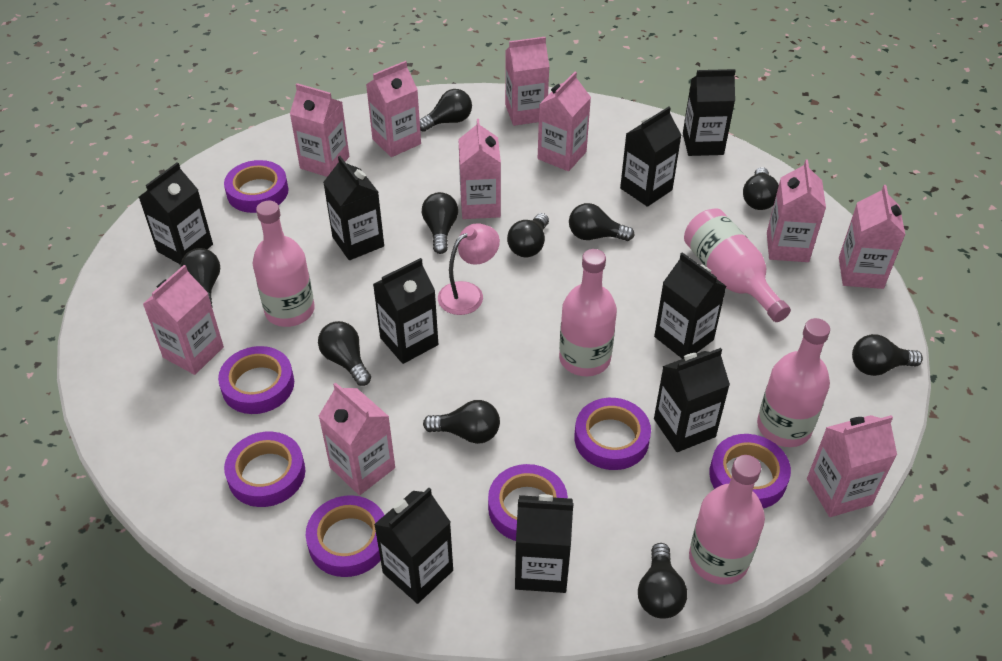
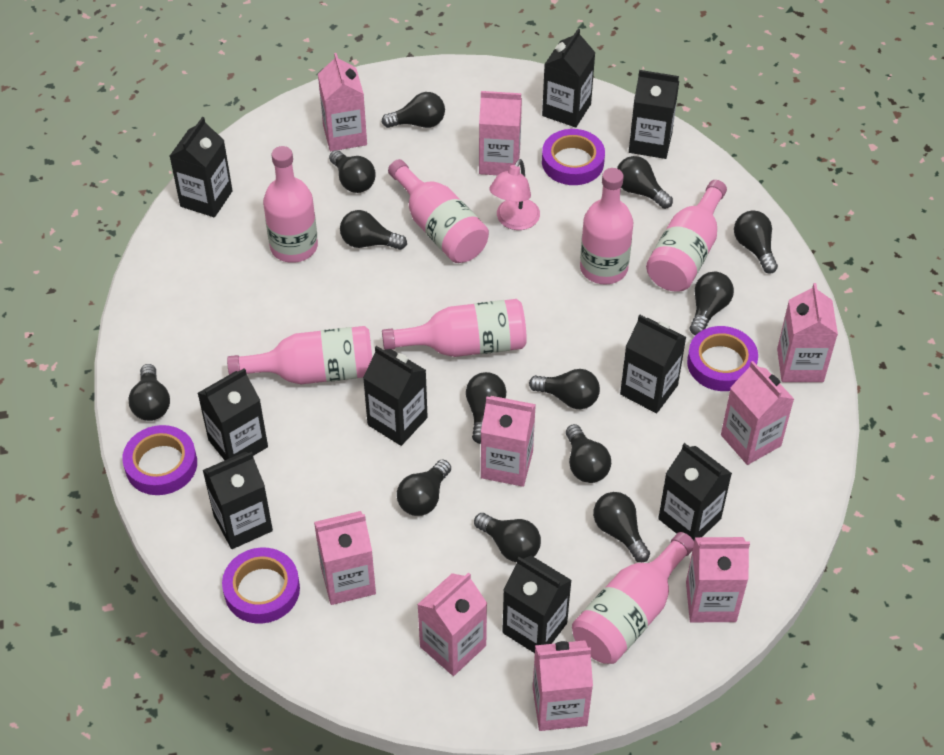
black light bulb: [180,248,220,307] [318,321,371,386] [420,89,472,132] [422,192,458,254] [423,400,500,444] [507,213,549,257] [569,203,634,241] [638,543,687,619] [743,167,779,210] [852,334,923,376] = 10 -> [128,364,170,421] [329,150,376,193] [340,210,407,250] [382,92,445,128] [397,460,451,516] [466,372,506,444] [474,513,541,562] [529,369,600,409] [566,424,611,483] [593,492,650,562] [617,156,673,209] [690,272,734,335] [734,210,778,274] = 13
pink bottle: [252,201,315,327] [559,249,617,376] [684,208,791,322] [689,455,765,585] [757,318,830,447] = 5 -> [227,326,372,384] [263,146,318,263] [382,299,527,357] [388,159,489,263] [572,532,694,664] [580,168,633,285] [646,180,727,292] = 7
pink carton: [143,265,224,375] [290,83,349,177] [319,382,395,495] [366,61,421,157] [458,119,501,219] [505,37,550,126] [538,72,591,171] [767,159,826,262] [807,415,897,517] [839,185,905,289] = 10 -> [314,511,376,605] [318,53,367,151] [417,572,487,676] [479,91,522,175] [481,396,536,487] [533,640,593,731] [686,537,750,622] [721,361,794,465] [777,283,838,382] = 9
purple tape: [218,346,294,414] [224,160,288,213] [224,432,305,507] [306,495,384,577] [488,464,568,541] [574,398,651,470] [709,434,791,508] = 7 -> [122,425,197,495] [222,548,300,624] [542,129,605,185] [687,326,758,391] = 4

